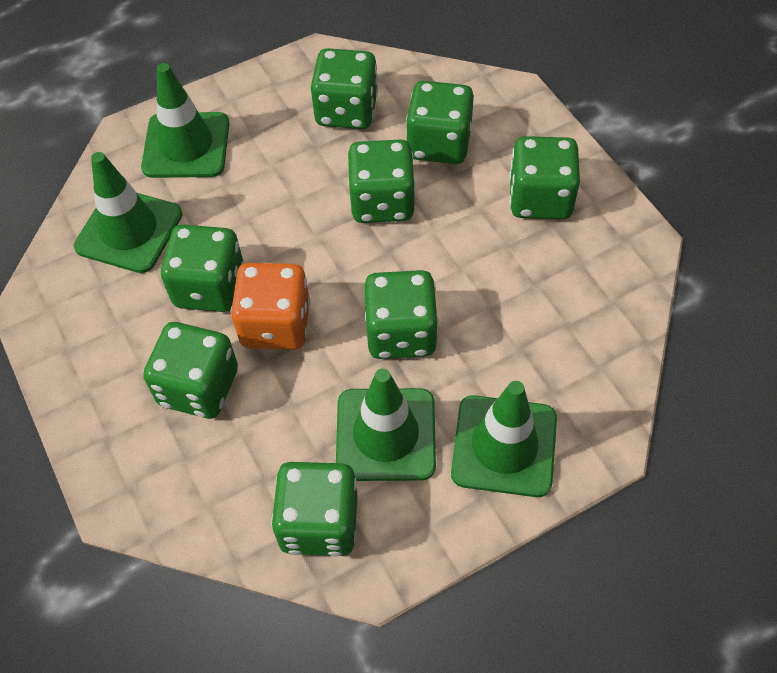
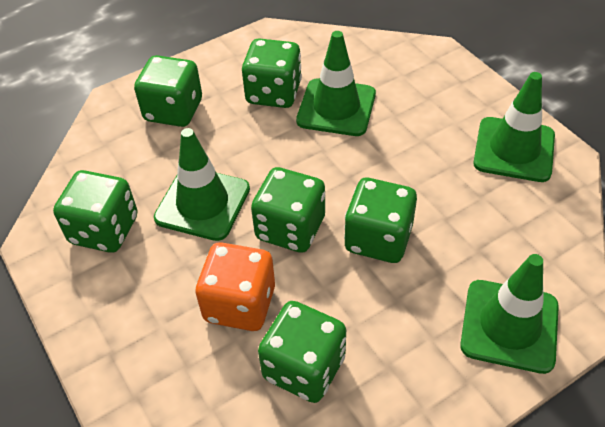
green dice: [143,322,238,419] [161,224,244,312] [271,462,358,557] [311,48,378,129] [348,140,415,223] [365,270,438,359] [406,81,474,164] [509,136,580,219] = 8 -> [53,170,138,253] [134,55,202,127] [242,38,302,108] [251,167,325,253] [258,301,346,403] [344,178,417,263] = 6

